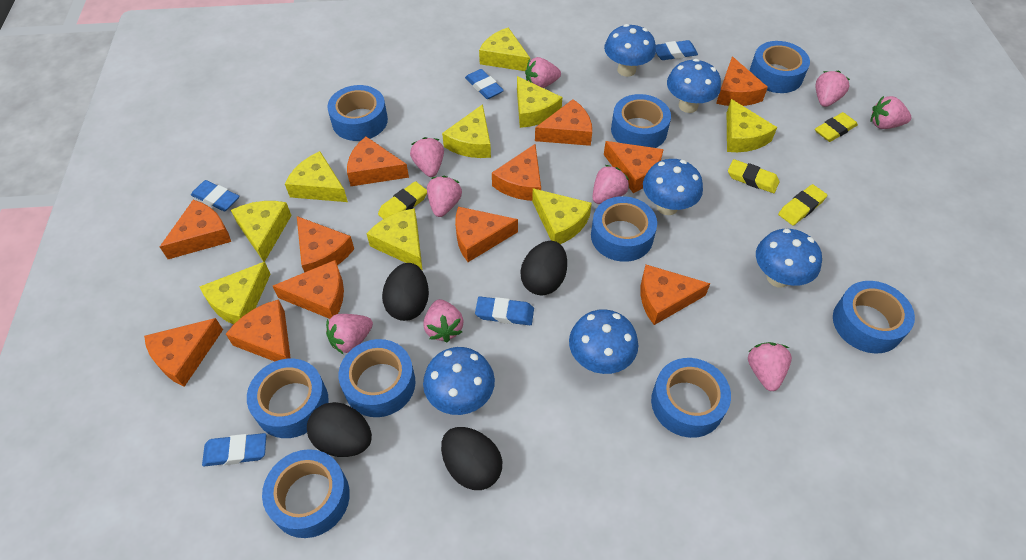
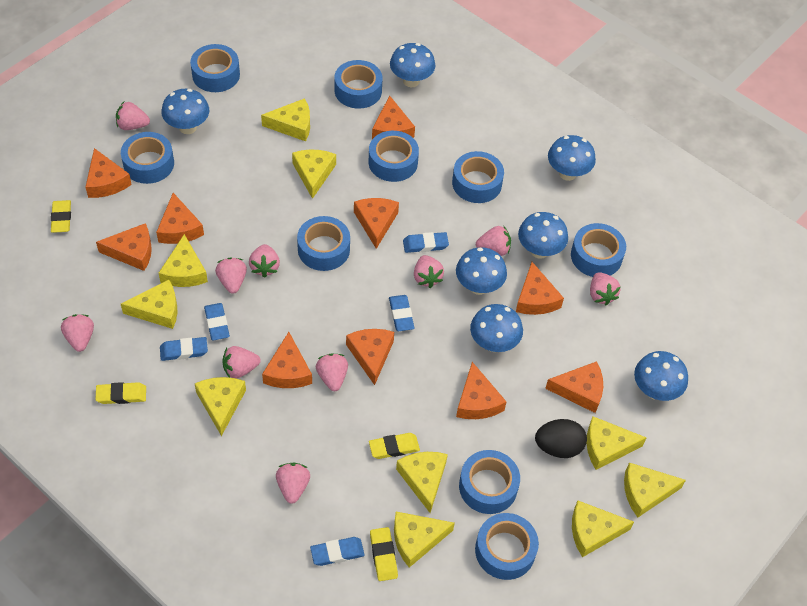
black egg: [307,402,372,457] [382,263,429,321] [441,427,502,490] [520,241,567,295] = 4 -> [535,419,587,458] = 1
blue mushroom: [423,347,495,415] [569,309,639,374] [604,24,656,77] [643,159,703,215] [667,59,721,113] [756,229,822,287] = 6 -> [161,89,209,134] [390,43,436,87] [456,247,507,295] [470,304,523,352] [518,212,568,259] [548,135,596,181] [634,351,688,401] = 7
orange cheese: [144,318,223,387] [160,200,231,259] [226,299,291,362] [273,260,344,319] [297,216,354,273] [347,137,409,186] [455,207,518,262] [492,144,541,201] [535,99,592,146] [604,141,664,193] [640,265,710,325] [716,56,768,106] = 12 -> [86,148,132,198] [96,223,152,271] [156,193,204,244] [262,332,312,388] [346,329,394,385] [354,198,399,249] [372,95,415,139] [456,362,507,419] [516,262,564,315] [545,361,603,413] = 10
pink strawberry: [326,314,373,354] [410,137,444,177] [424,299,464,342] [427,176,462,217] [525,57,561,88] [592,165,629,204] [748,342,792,391] [815,71,850,107] [870,96,911,129] = 9 -> [61,314,94,352] [116,102,150,130] [215,258,247,294] [222,346,261,379] [249,244,280,278] [276,463,310,504] [316,354,348,391] [414,255,444,288] [476,225,511,256] [590,272,620,305] = 10
yellow cheese: [200,262,270,325] [231,201,292,262] [285,151,348,202] [367,208,423,271] [442,104,491,158] [479,27,530,71] [517,76,562,128] [532,188,592,244] [727,99,777,152] = 9 -> [121,280,178,329] [159,234,208,287] [195,377,246,436] [261,98,310,141] [292,150,336,199] [394,512,455,568] [396,452,448,513] [572,501,634,557] [587,416,646,470] [624,463,686,517] = 10

